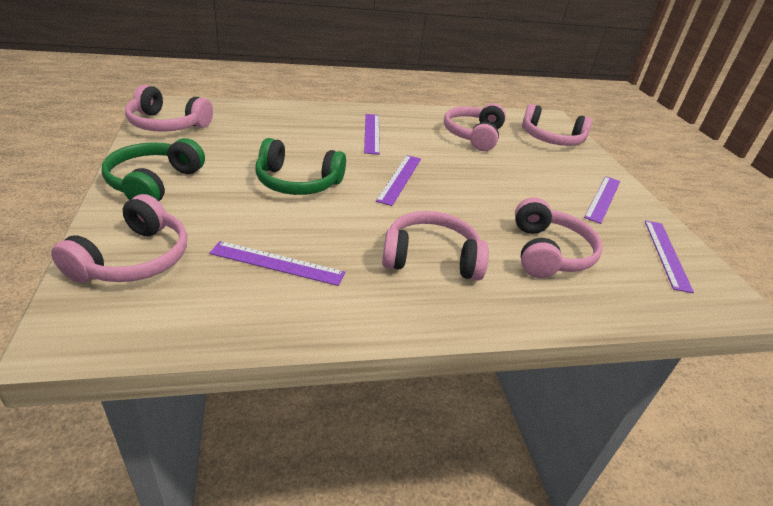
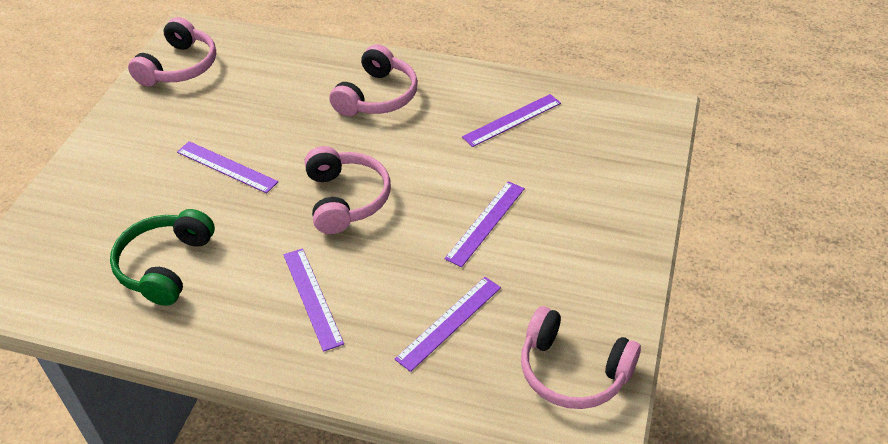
green headphones: [102,138,205,201] [256,138,346,195] = 2 -> [110,209,215,306] = 1
pink headphones: [51,194,187,283] [125,85,213,132] [382,211,489,280] [444,103,506,151] [515,197,603,278] [522,104,592,146] = 6 -> [128,17,216,86] [305,146,391,234] [329,44,418,116] [521,306,641,409] = 4

